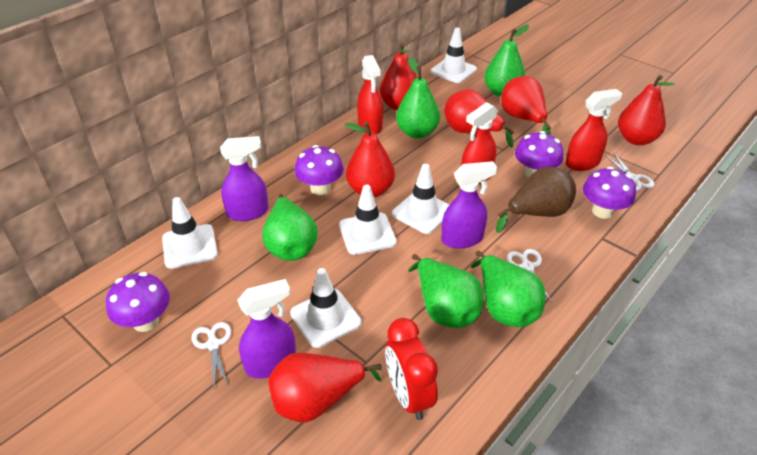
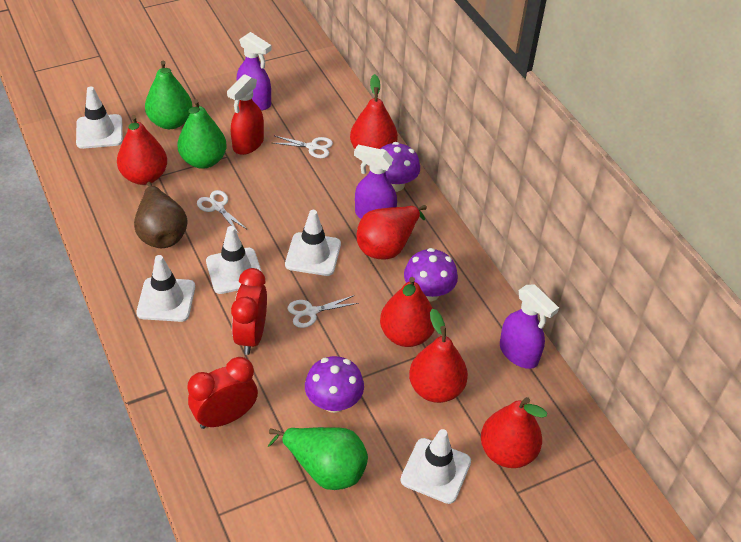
green pear: [262,194,318,261] [396,57,440,138] [409,254,484,328] [471,251,546,327] [484,25,529,97] = 5 -> [145,60,192,129] [177,99,227,169] [268,427,368,490] = 3
purple mushroom: [106,272,170,332] [294,145,344,195] [515,131,563,178] [583,166,636,219] = 4 -> [305,356,364,413] [380,142,420,192] [404,248,458,302] = 3
red clock: [385,318,438,420] = 1 -> [188,357,258,429] [231,268,267,355] = 2
red spray bottle: [357,55,383,134] [461,102,498,184] [566,89,622,171] = 3 -> [227,74,264,155] = 1

